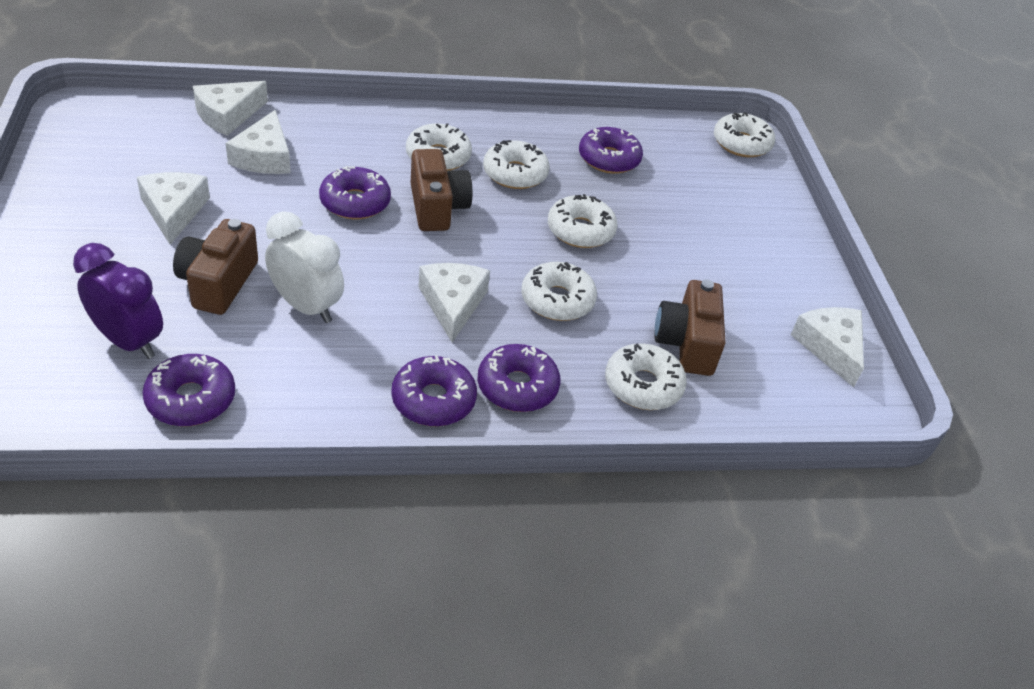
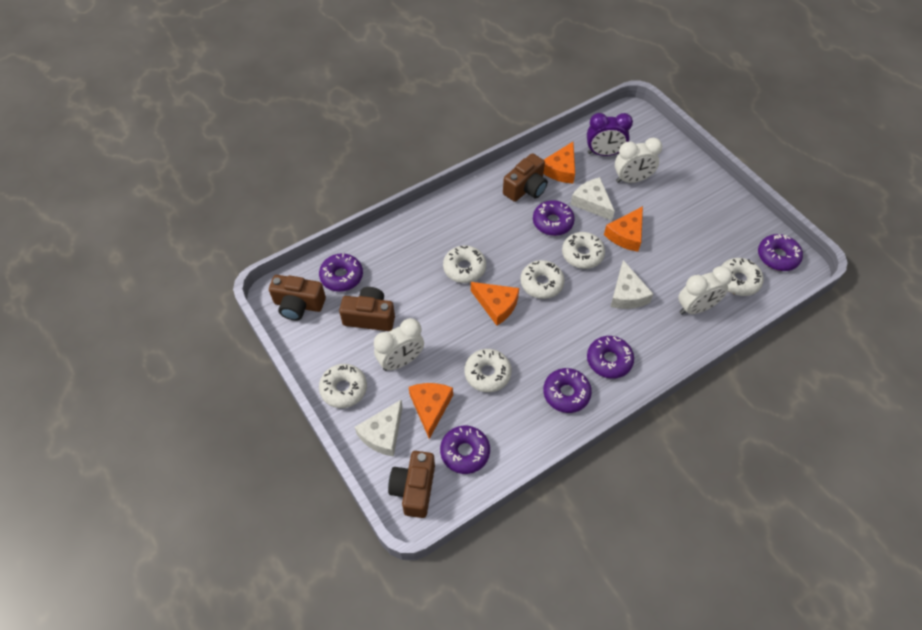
brown camera: [173,219,258,315] [411,149,473,231] [654,279,726,376] = 3 -> [269,275,326,321] [339,287,395,331] [388,451,435,518] [503,153,548,202] = 4
orange cheese: none = 0 -> [409,383,453,439] [471,282,519,326] [543,142,575,183] [604,206,643,252] = 4
purple donut: [142,354,235,426] [319,166,391,219] [391,355,477,427] [478,344,561,412] [579,127,643,174] = 5 -> [319,253,363,292] [440,426,490,474] [533,200,575,236] [543,368,592,413] [587,336,634,379] [758,234,803,271] = 6
white cheese: [137,172,210,245] [193,81,268,136] [226,110,291,174] [418,263,490,343] [791,307,864,388] = 5 -> [355,400,403,457] [570,177,615,221] [610,260,653,309] = 3
white clock: [265,211,344,323] = 1 -> [374,318,424,371] [615,138,662,183] [678,266,733,315] = 3

